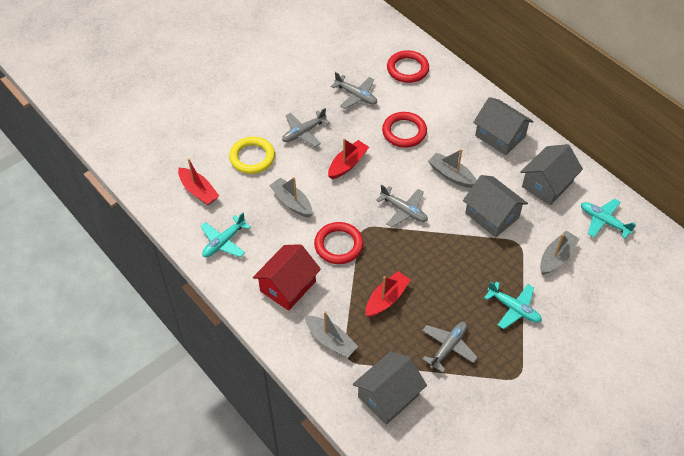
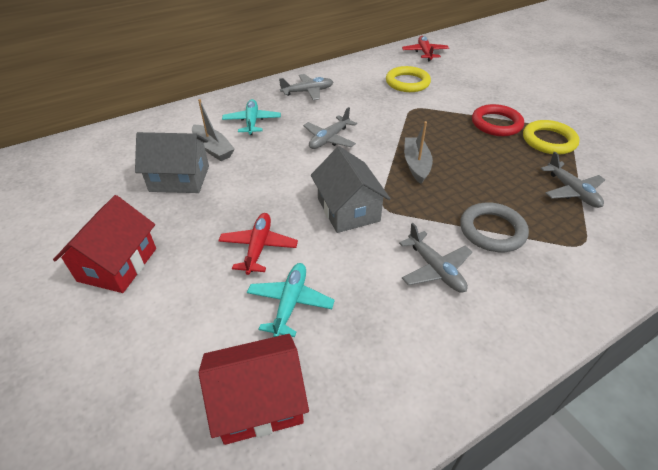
grey boat: [269,177,313,217] [305,311,358,358] [428,149,477,188] [540,231,579,275] = 4 -> [192,99,235,161] [404,121,433,184] = 2
grey house: [353,351,427,425] [463,175,528,238] [473,97,534,155] [521,144,583,205] = 4 -> [135,132,209,193] [311,146,391,233] = 2
grey ring: none = 0 -> [460,202,529,252] = 1
red boat: [178,159,219,205] [328,138,369,179] [366,271,411,317] = 3 -> none = 0
red house: [253,244,321,311] = 1 -> [53,195,156,293] [199,334,309,445] = 2
red plane: none = 0 -> [218,213,298,275] [402,36,449,61] = 2
red ring: [314,222,364,264] [382,112,427,148] [387,50,429,83] = 3 -> [472,104,524,136] = 1
turquoise plane: [201,212,251,257] [484,281,542,329] [581,199,636,239] = 3 -> [222,99,281,135] [247,263,335,337] = 2
yellow ring: [229,137,275,174] = 1 -> [386,66,431,92] [523,120,580,155] = 2

